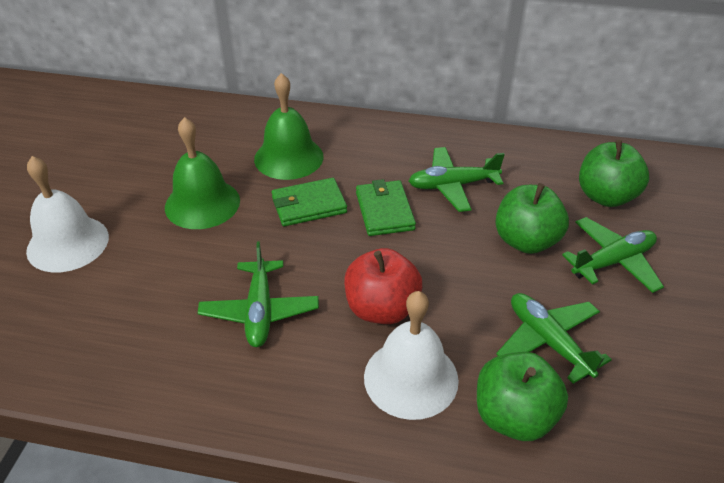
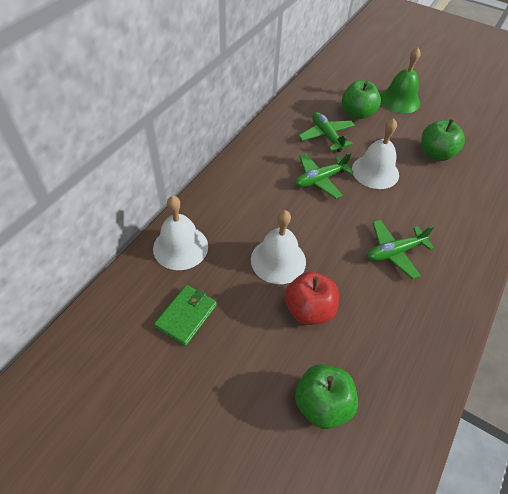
green bell: [165,117,240,229] [254,73,324,180] = 2 -> [380,47,421,113] = 1
green plane: [198,241,319,347] [409,147,505,212] [496,293,612,384] [562,217,664,293] = 4 -> [295,152,354,199] [299,112,355,152] [367,220,434,279] = 3
green wallet: [271,178,347,226] [356,179,416,236] = 2 -> [154,285,217,346] = 1
white bell: [26,156,109,272] [364,291,459,420] = 2 -> [153,196,208,270] [251,210,306,284] [352,118,399,189] = 3

